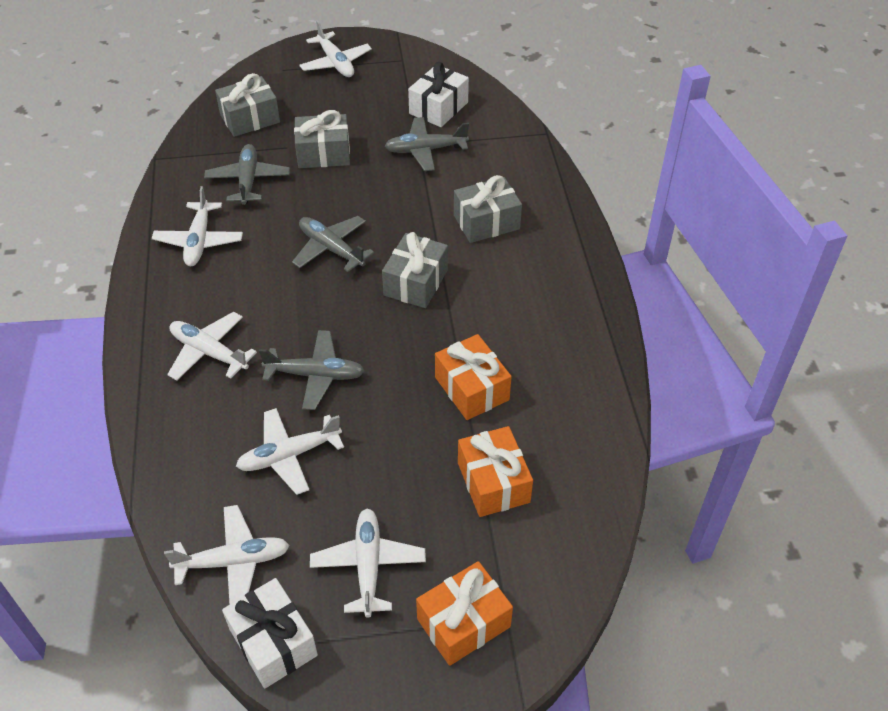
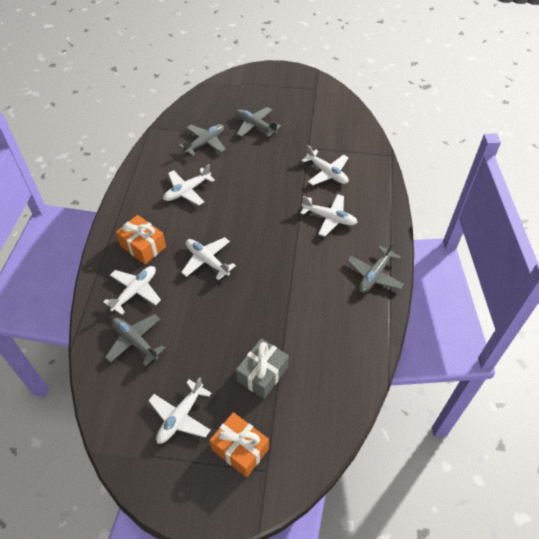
grey gift: [215,73,280,137] [294,110,350,168] [382,232,448,308] [454,175,522,243] = 4 -> [236,339,289,399] = 1
orange gift: [416,561,513,666] [435,334,512,420] [458,426,533,517] = 3 -> [116,215,166,264] [210,412,269,477] = 2
white gift: [222,578,318,688] [408,62,469,127] = 2 -> none = 0

